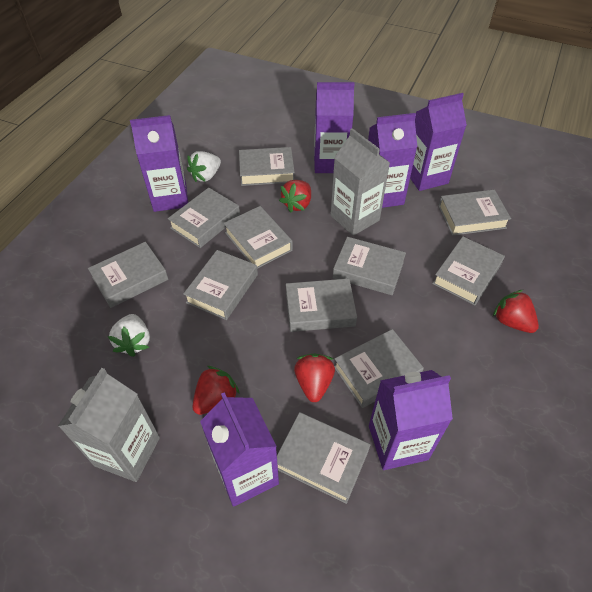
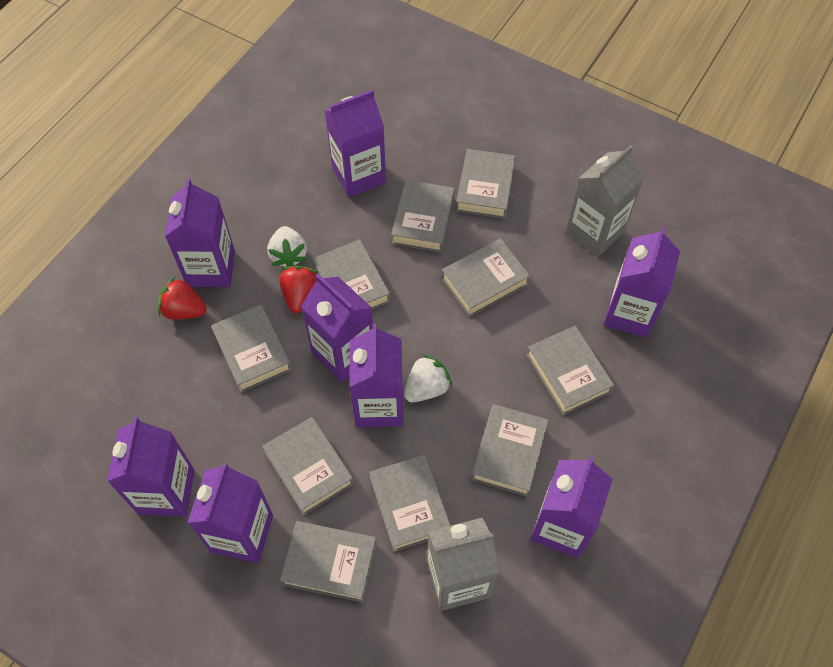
grey book: [88,242,168,308] [168,188,240,248] [183,250,258,320] [223,206,293,269] [239,147,295,186] [277,412,370,504] [286,278,357,332] [333,237,406,295] [334,329,424,408] [432,236,505,305] [438,190,511,236] = 11 -> [211,304,292,393] [262,417,354,516] [280,521,377,602] [313,239,390,310] [369,454,451,552] [391,180,455,252] [441,239,530,317] [456,149,516,219] [471,404,549,497] [526,326,614,415] = 10
purple carton: [130,115,188,212] [200,392,279,507] [314,82,355,173] [368,113,417,208] [369,370,453,470] [410,93,467,191] = 6 -> [107,417,195,517] [165,178,235,287] [187,463,273,563] [301,274,373,382] [325,90,386,197] [349,324,404,427] [531,456,613,558] [604,227,680,338] = 8
red strawberry: [192,366,240,415] [279,180,311,213] [294,354,335,402] [493,290,539,333] = 4 -> [158,277,207,319] [279,266,317,313] = 2

